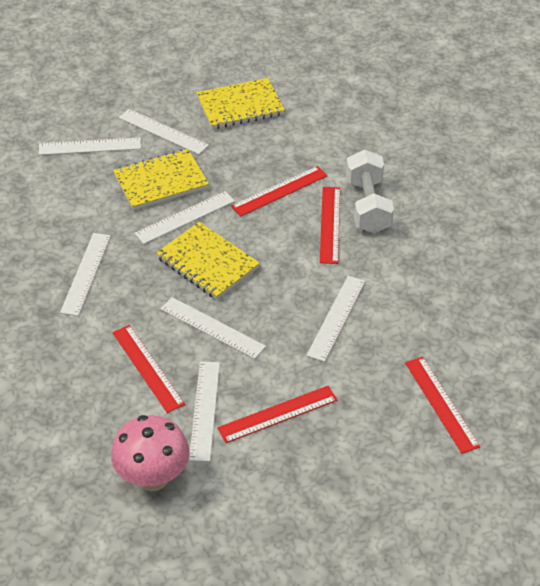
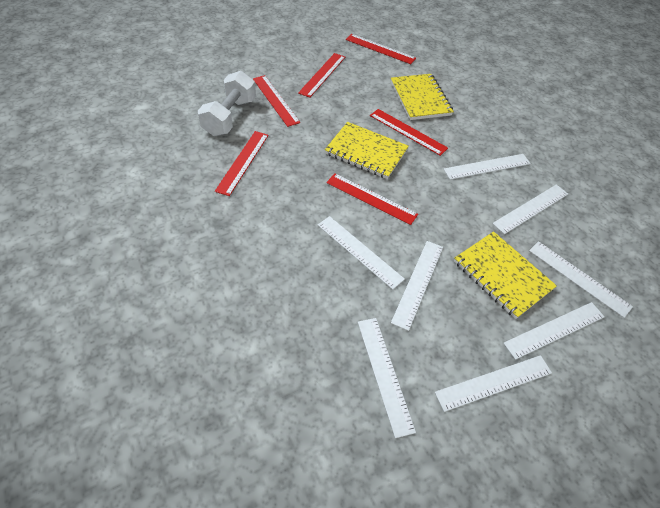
pink mushroom: [111,415,189,491] = 1 -> none = 0
red ruler: [112,325,185,413] [217,386,337,443] [231,166,327,217] [320,187,340,264] [405,357,480,454] = 5 -> [215,131,269,196] [253,75,300,127] [298,53,345,98] [326,173,418,225] [346,34,416,64] [370,109,448,156] = 6
white ruler: [39,137,141,155] [60,233,111,316] [119,109,209,154] [134,191,235,244] [160,297,266,359] [189,361,220,462] [306,276,365,362] = 7 -> [318,216,405,290] [358,318,416,438] [391,241,443,331] [435,355,552,412] [444,154,531,180] [492,184,568,234] [503,302,605,360] [529,241,633,318] = 8

